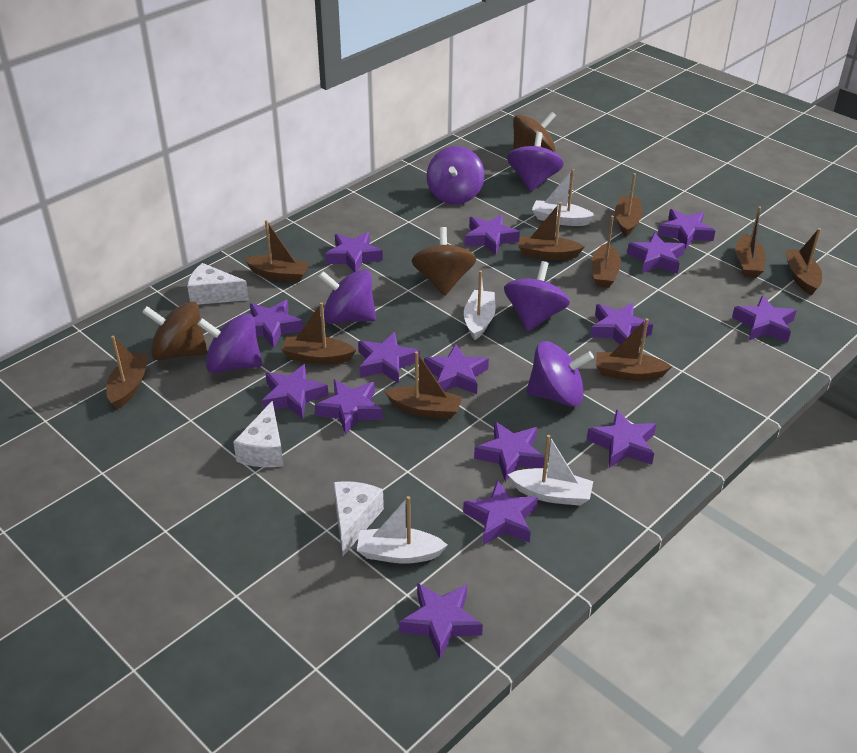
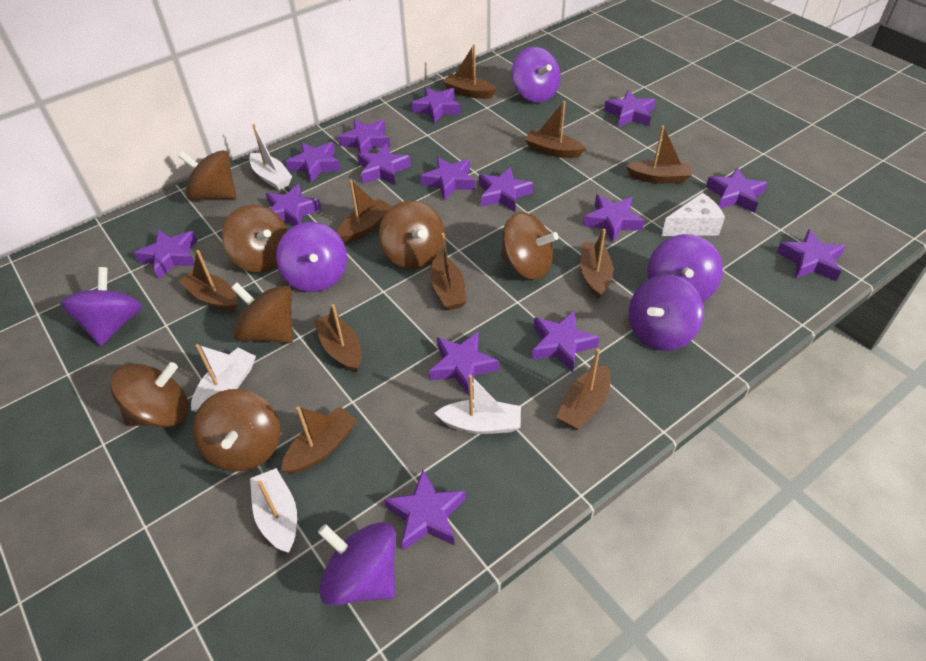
brown spinning top: [142,302,208,361] [411,227,476,296] [513,112,556,152] = 3 -> [110,362,189,427] [178,150,236,200] [192,389,280,471] [222,205,287,272] [231,282,293,343] [379,200,445,269] [501,212,559,280] = 7
white cheese: [187,263,249,305] [233,401,284,467] [333,481,384,556] = 3 -> [661,193,725,236] = 1

